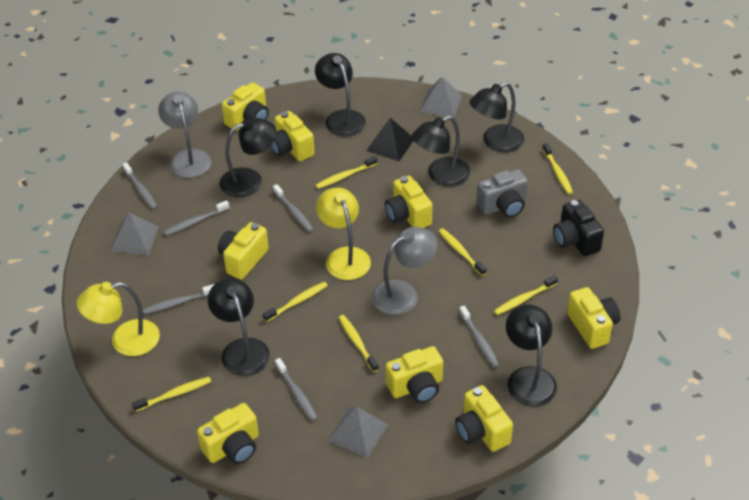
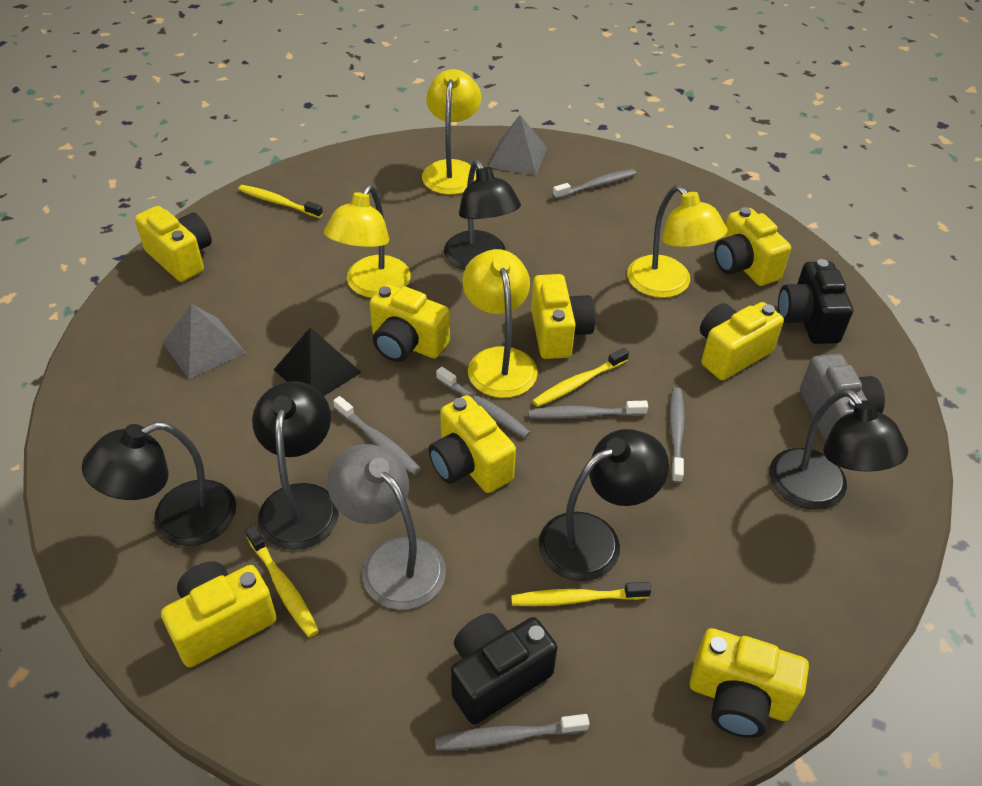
black camera: [553,200,604,256] = 1 -> [451,613,557,725] [778,259,853,344] = 2
black lamp: [208,278,270,376] [219,118,277,197] [315,53,366,137] [412,116,470,186] [470,82,524,152] [506,304,557,406] = 6 -> [82,422,236,546] [252,381,339,550] [444,160,521,270] [539,429,669,581] [769,389,908,510] = 5
grey lamp: [158,91,212,178] [372,227,437,315] = 2 -> [327,444,446,610] = 1
grey pyramid: [110,212,159,255] [327,407,389,458] [420,77,462,118] = 3 -> [163,304,246,379] [488,115,547,175] = 2
yellow lamp: [77,282,160,356] [316,188,371,280] = 2 -> [324,185,411,298] [422,69,481,195] [462,249,538,398] [627,186,728,298] = 4
yellow toothbrush: [132,377,211,412] [263,282,328,322] [316,156,377,189] [338,315,379,372] [439,228,486,276] [494,275,558,315] [543,143,573,194] = 7 -> [238,185,323,218] [245,525,319,637] [511,582,651,606] [532,348,629,407] = 4

